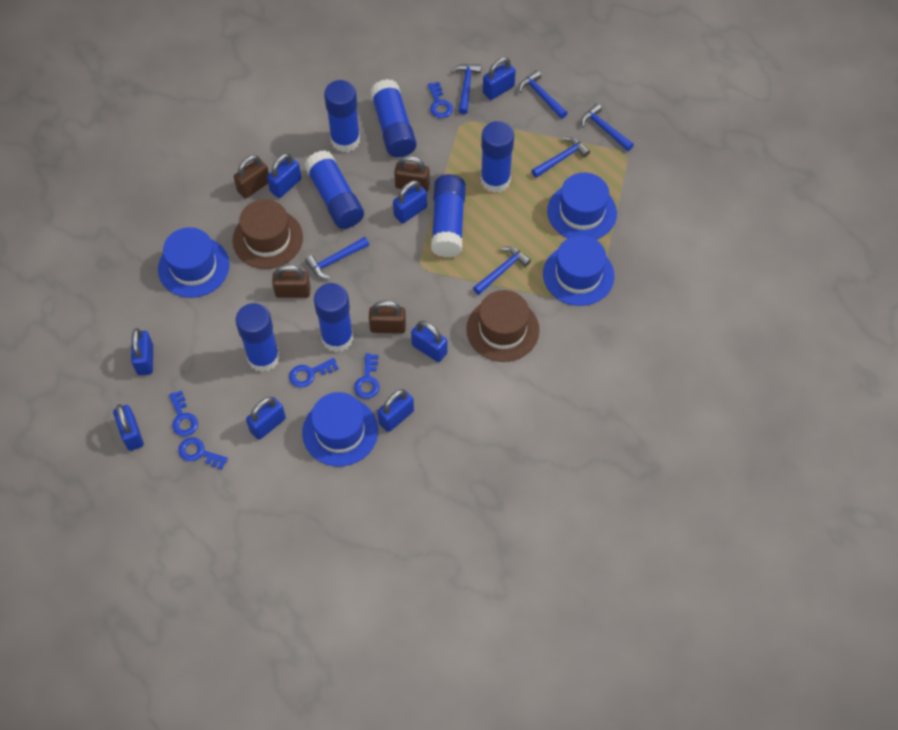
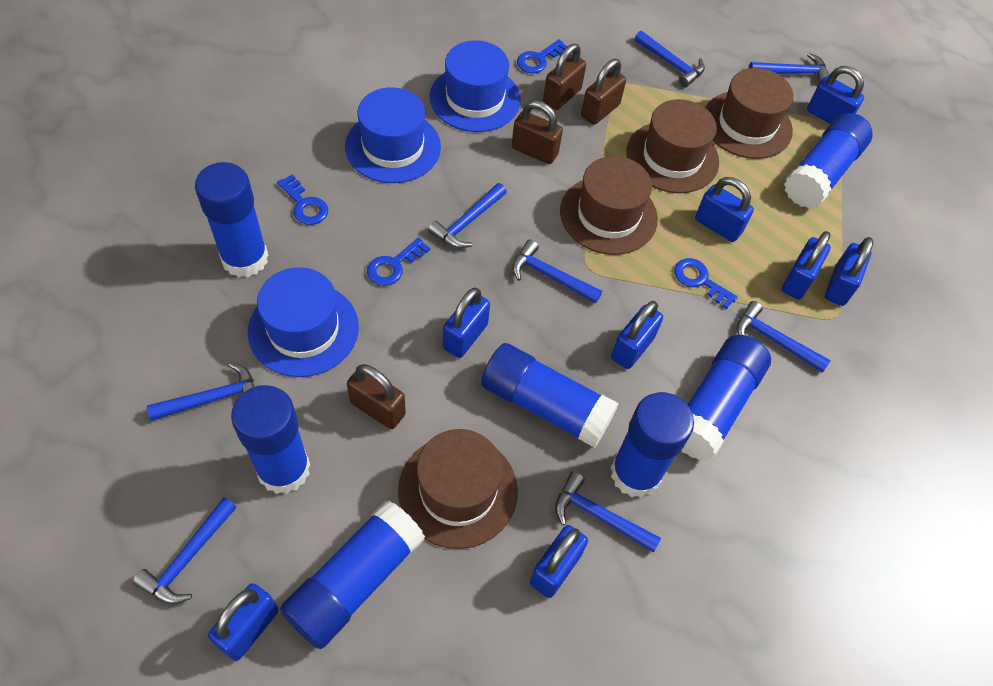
blue hammer: [305,237,369,279] [452,64,482,114] [473,246,531,295] [519,70,567,119] [531,137,590,178] [581,103,634,151] = 6 -> [133,497,237,605] [147,363,255,421] [428,183,507,248] [512,239,602,304] [555,472,661,552] [634,30,705,87] [737,301,831,373] [749,53,830,83] = 8
blue hat: [158,227,230,298] [302,392,378,466] [543,235,614,306] [547,172,617,239] = 4 -> [248,267,359,377] [345,87,441,183] [429,40,521,132] = 3
blue key: [169,390,198,436] [178,437,228,470] [289,358,339,388] [354,354,380,399] [428,82,453,118] = 5 -> [277,174,328,225] [367,238,430,286] [517,39,568,73] [674,258,738,309] = 4
brown hat: [232,199,303,269] [466,290,540,362] = 2 -> [398,429,518,549] [560,156,658,255] [626,99,719,193] [705,68,793,159] = 4

